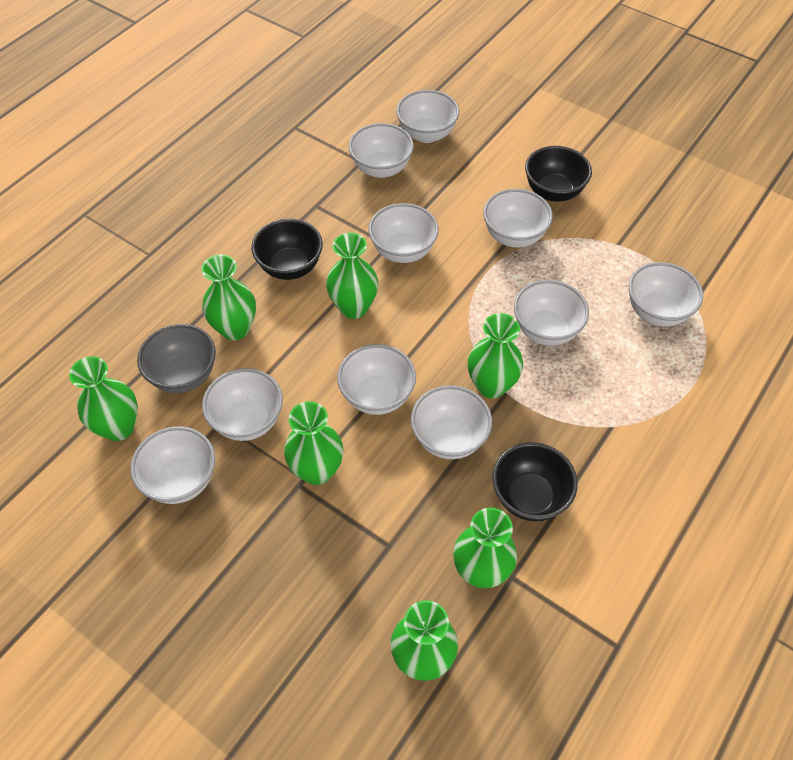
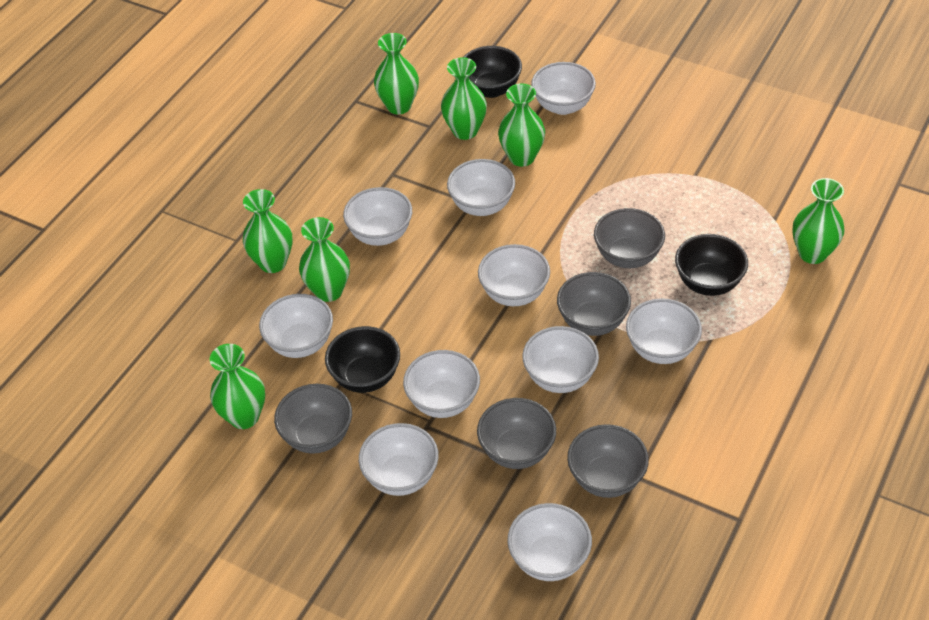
grey bowl: [137,324,216,393] = 1 -> [274,384,352,454] [477,398,556,469] [557,272,631,336] [567,424,649,498] [594,208,665,268] = 5

